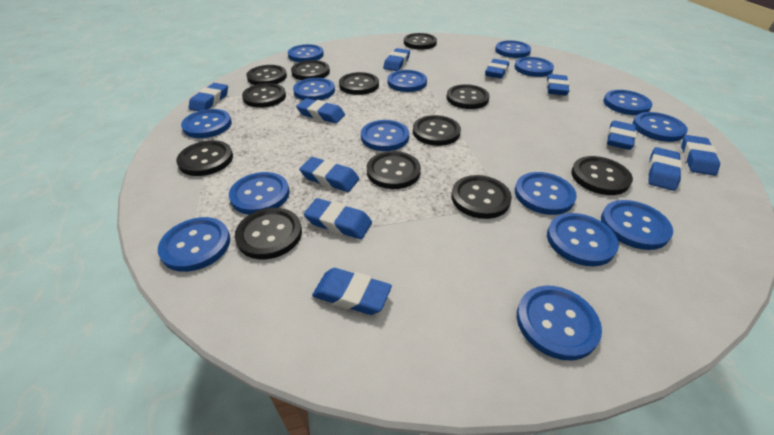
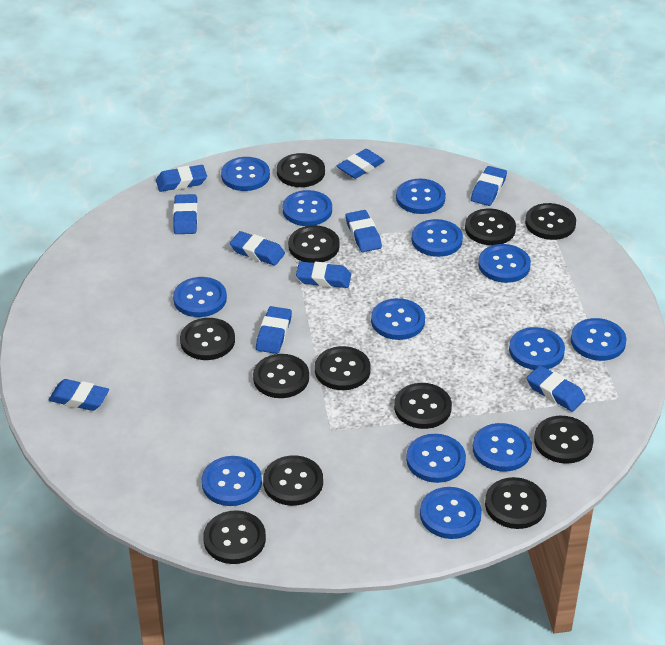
blue button: [158,217,230,272] [181,109,232,138] [229,172,289,215] [288,44,324,62] [293,78,335,100] [361,120,409,151] [388,70,427,92] [495,40,531,58] [514,57,554,77] [515,172,577,215] [517,286,602,361] [547,213,619,266] [601,200,673,250] [603,90,652,115] [633,112,688,142] = 15 -> [173,277,227,317] [201,456,262,506] [221,157,270,191] [283,190,332,226] [371,298,425,340] [396,179,446,214] [406,434,466,483] [412,219,463,257] [420,487,482,539] [473,423,532,472] [478,244,531,283] [509,327,565,370] [571,318,626,361] = 13
blue eraser: [188,83,228,111] [296,98,345,123] [299,157,359,192] [304,198,372,239] [312,268,392,315] [383,48,410,71] [485,59,509,79] [547,74,570,96] [607,121,636,150] [648,147,682,191] [681,135,720,176] = 11 -> [49,379,109,411] [156,165,207,192] [173,194,198,234] [230,231,285,266] [256,306,292,354] [296,262,351,288] [337,149,385,179] [346,210,382,252] [471,166,507,206] [527,365,586,412] = 10

